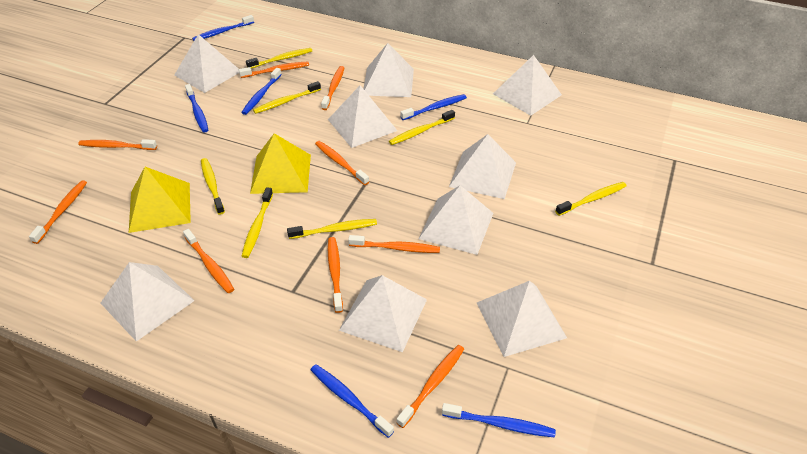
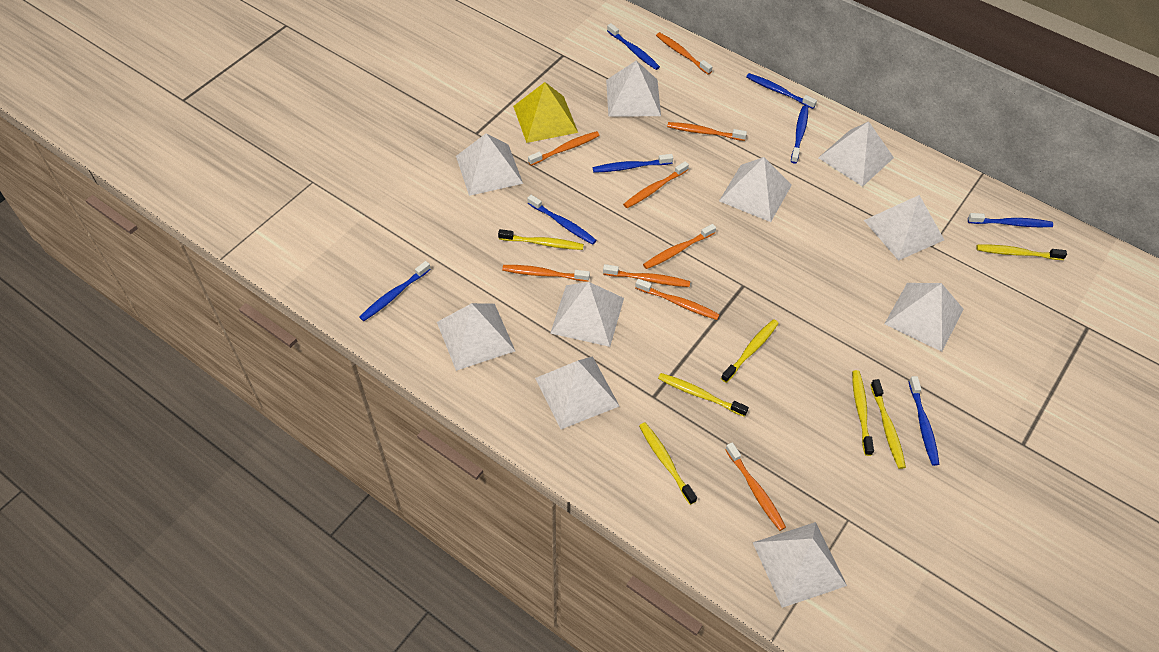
blue toothbrush: [185,84,208,133] [192,15,254,41] [241,68,282,115] [311,364,394,438] [400,94,467,120] [442,403,556,438] = 6 -> [359,261,431,321] [528,195,597,244] [593,154,673,173] [607,23,660,70] [746,73,817,109] [791,106,808,164] [909,376,940,466] [968,213,1053,227] = 8
white pyramid: [101,262,195,342] [174,34,239,93] [328,85,398,148] [339,275,427,352] [363,43,414,97] [419,185,493,255] [449,134,516,199] [477,281,567,357] [493,55,562,116] = 9 -> [437,303,515,371] [456,133,523,196] [535,356,619,429] [550,282,624,347] [606,60,661,117] [719,157,792,222] [753,522,847,608] [818,121,894,187] [864,195,944,261] [885,283,963,352] = 10
yellow pyramid: [129,167,191,233] [250,133,311,194] = 2 -> [513,82,578,143] = 1

